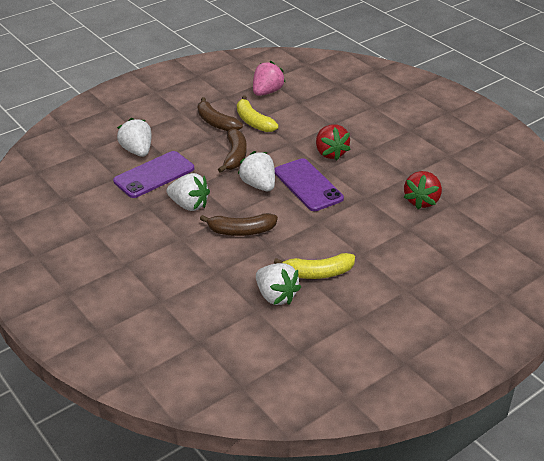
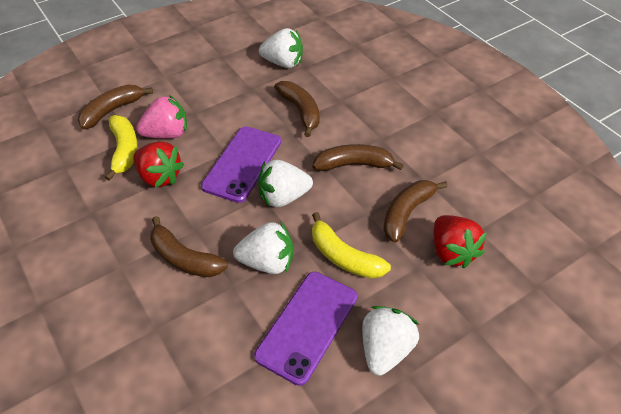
brown banana: [198,97,243,131] [200,213,278,236] [218,128,247,173] = 3 -> [78,84,153,129] [150,216,228,277] [274,81,320,137] [313,144,404,171] [383,180,448,243] = 5

